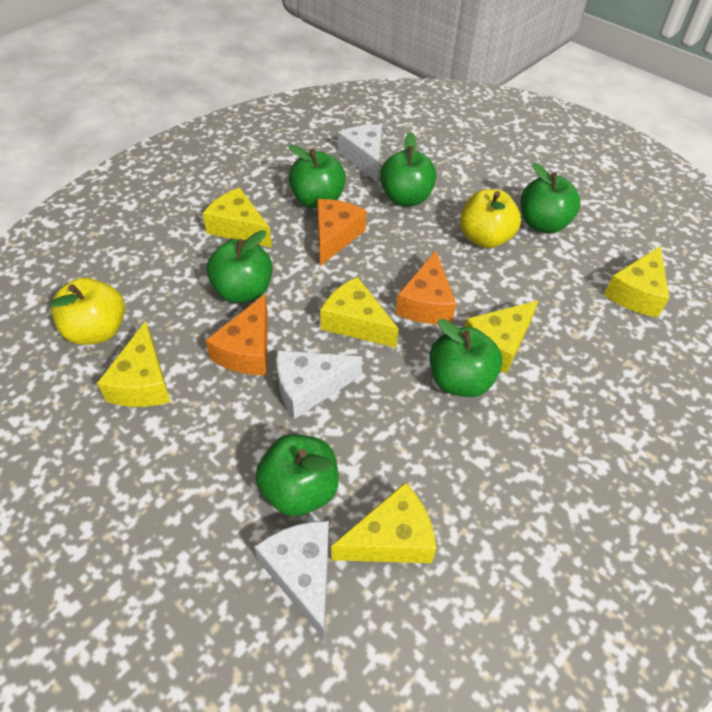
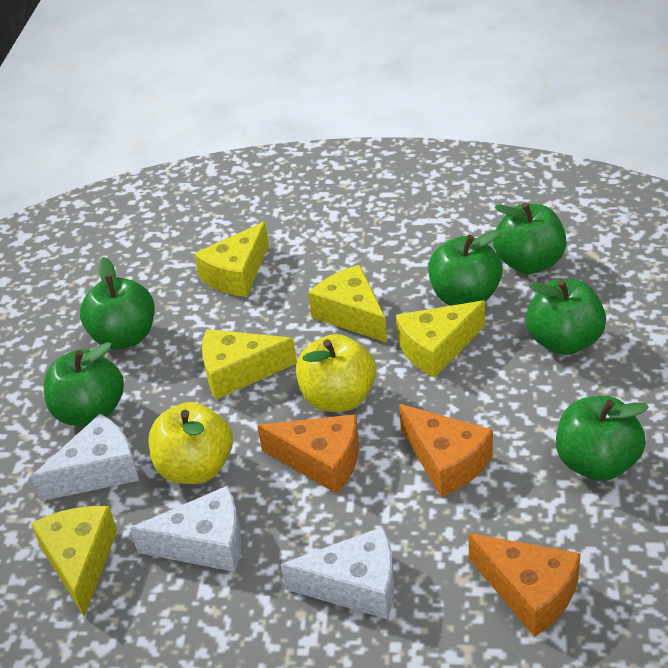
yellow cheese: [97,321,171,407] [203,188,272,248] [320,277,399,348] [331,482,436,563] [465,300,539,374] [604,246,670,317] = 6 -> [31,506,117,616] [194,222,269,297] [202,329,297,400] [308,265,387,343] [396,301,485,378] = 5

